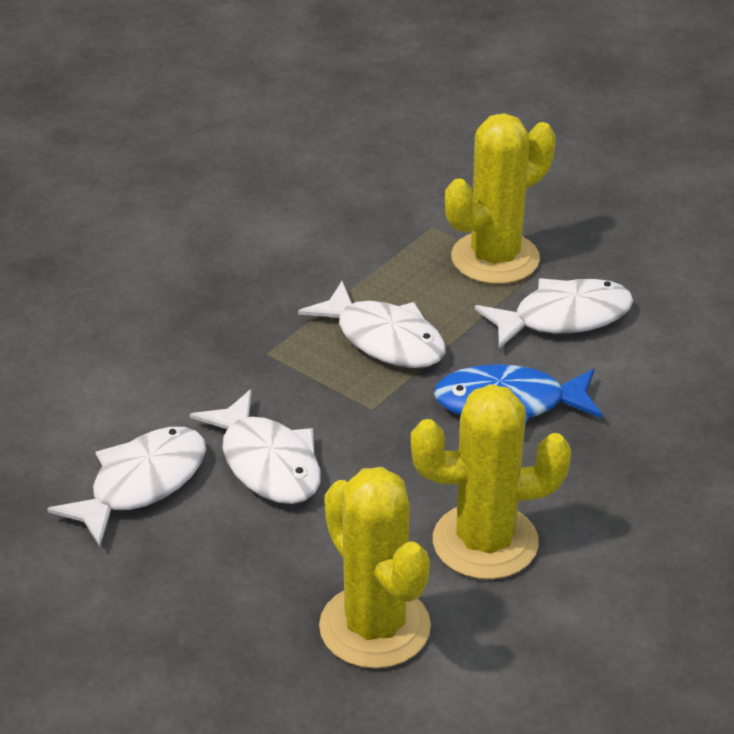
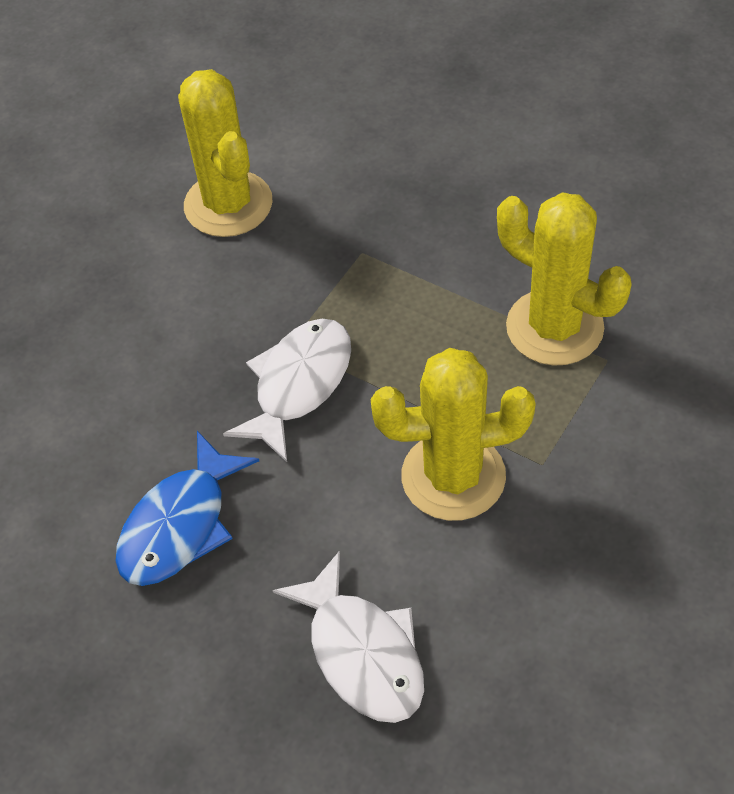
white fish: [47,427,206,546] [190,389,321,504] [298,281,446,368] [475,278,633,349] = 4 -> [223,319,351,462] [273,551,424,723] = 2

